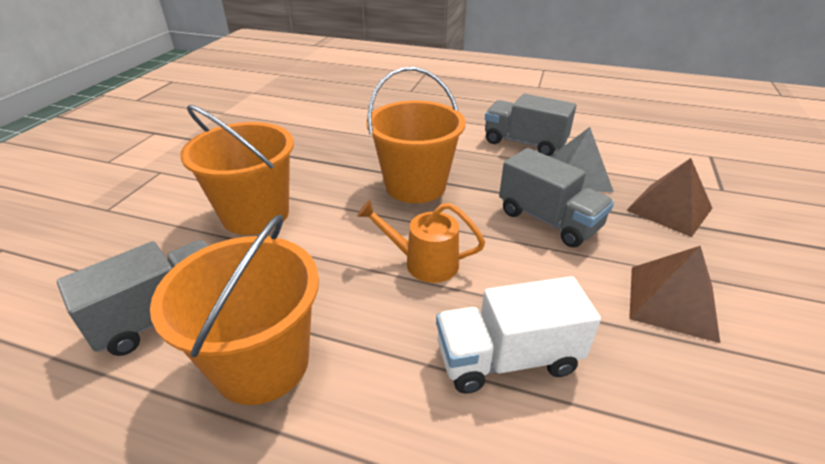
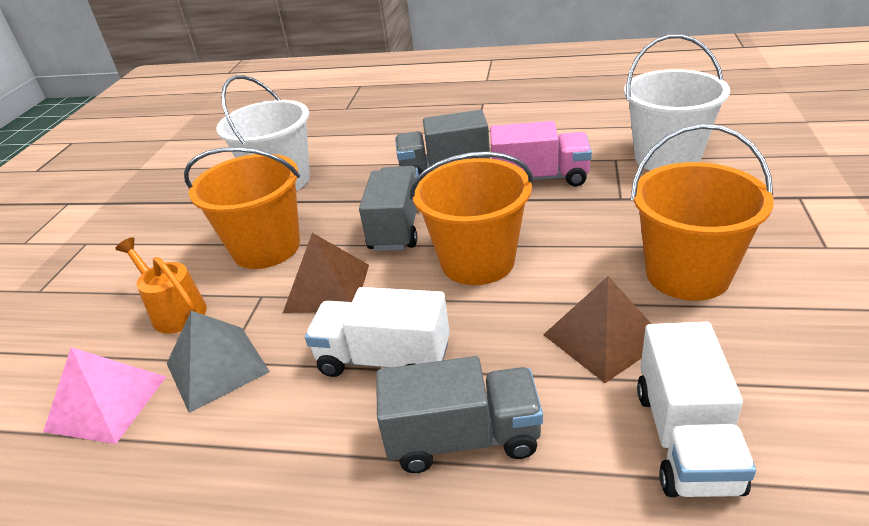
pink pyramid: none = 0 -> [43,347,166,444] = 1
pink truck: none = 0 -> [490,121,592,187] = 1
white bucket: none = 0 -> [217,75,310,191] [624,34,730,171] = 2
white truck: [436,276,601,394] = 1 -> [305,287,450,377] [637,322,756,497] = 2

